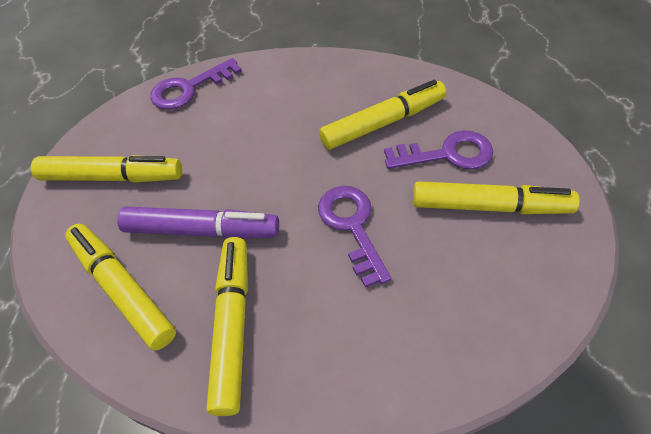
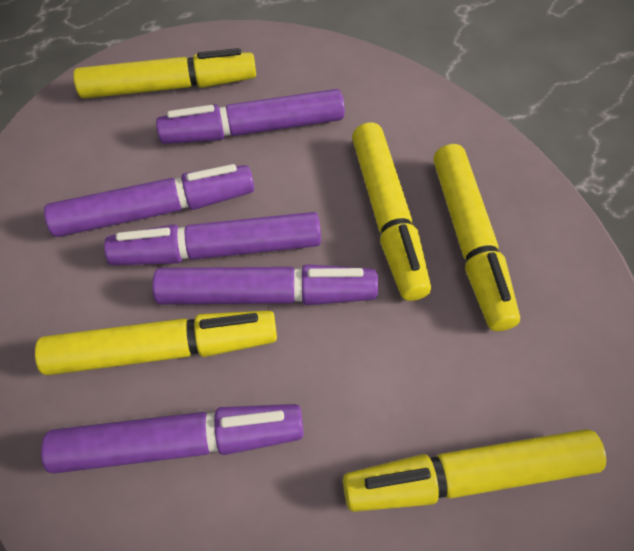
purple key: [150,58,242,110] [318,186,391,288] [384,130,493,169] = 3 -> none = 0
purple marker: [117,206,279,239] = 1 -> [41,404,304,473] [44,164,254,237] [104,212,321,266] [152,264,378,305] [156,89,345,144] = 5

